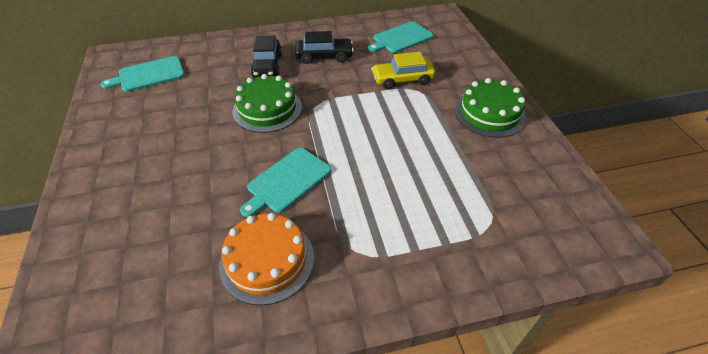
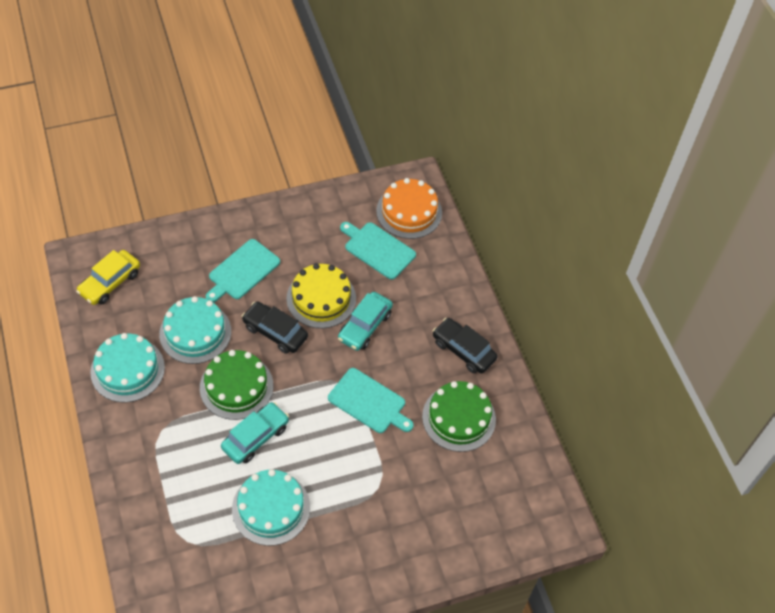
turquoise cake: none = 0 -> [90,333,165,403] [159,296,231,364] [232,469,310,546] = 3
turquoise car: none = 0 -> [221,402,289,464] [338,292,393,351] = 2
yellow cake: none = 0 -> [286,263,356,328] = 1

